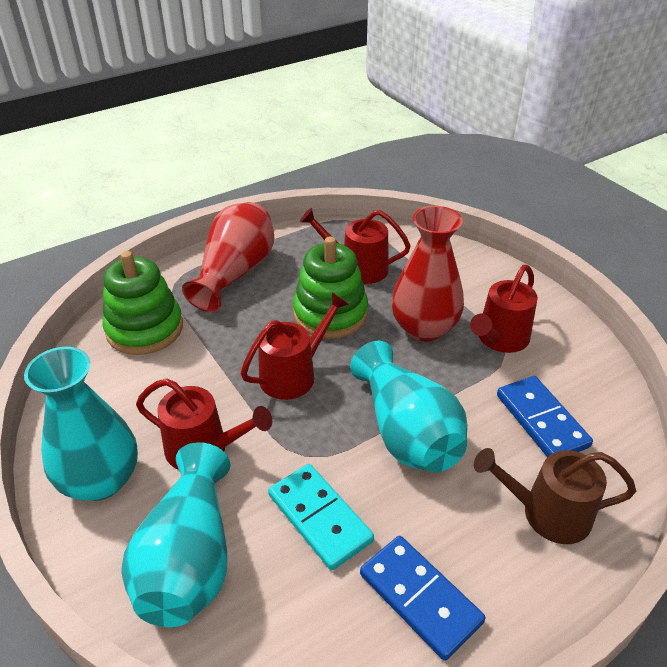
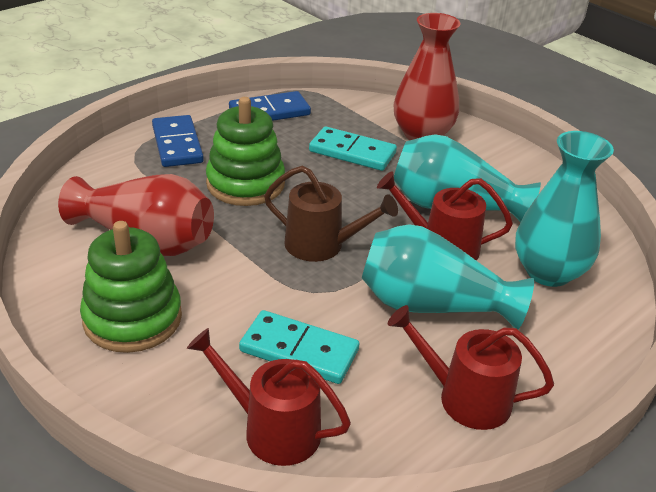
red watering can: [136,379,272,470] [241,292,349,400] [300,208,411,284] [470,265,538,353] = 4 -> [187,328,351,466] [377,172,513,261] [388,305,554,430] = 3
turquoise domino: [268,464,374,570] = 1 -> [239,310,359,384] [309,126,397,171] = 2

